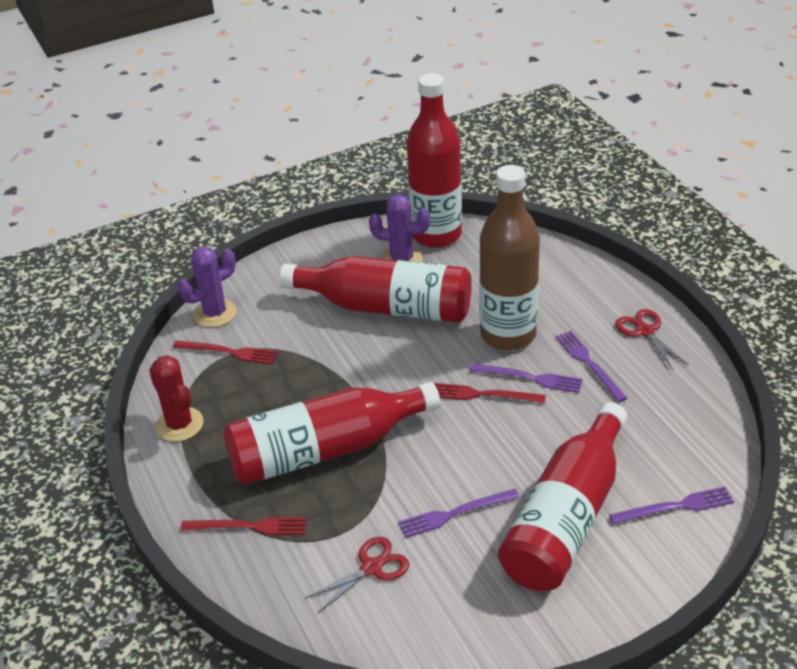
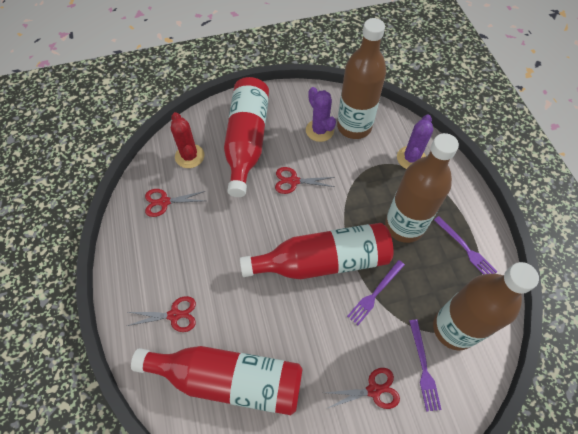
brown bottle: [479,165,540,350] = 1 -> [337,18,386,139] [385,133,459,243] [433,262,539,350] = 3
purple fork: [398,489,520,538] [470,363,582,393] [555,331,627,402] [609,487,734,524] = 4 -> [347,260,405,325] [409,320,442,412] [434,216,497,275] = 3
red bottle: [223,382,440,485] [279,256,472,322] [407,73,462,248] [498,402,628,591] = 4 -> [131,346,303,415] [224,77,269,197] [240,223,394,279] = 3
red fork: [173,340,278,364] [181,517,306,535] [434,383,546,403] = 3 -> none = 0
red scissors: [305,537,409,614] [615,309,689,370] = 2 -> [127,296,196,332] [145,189,205,217] [275,167,334,194] [325,368,400,409] = 4

